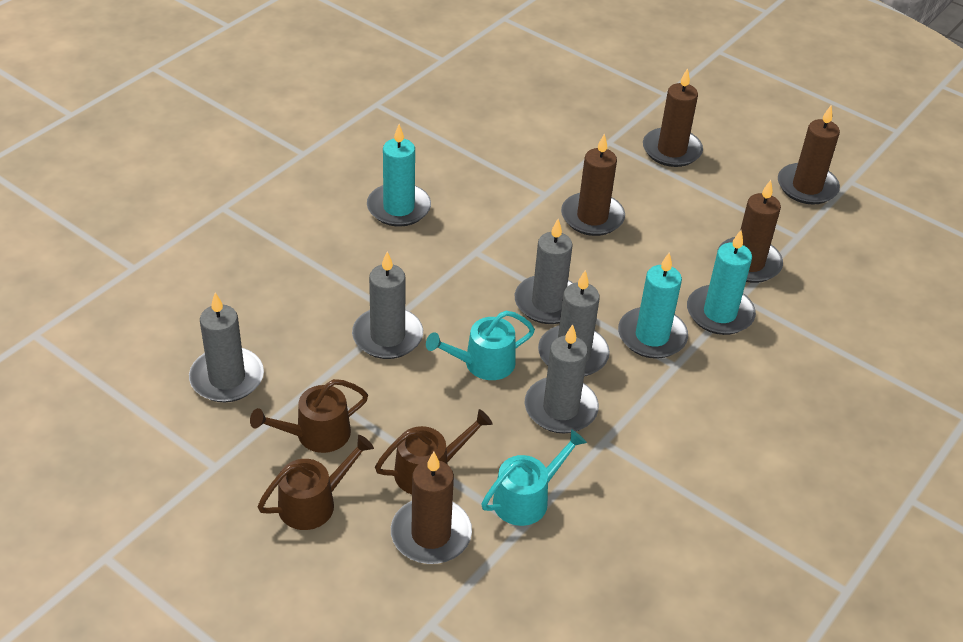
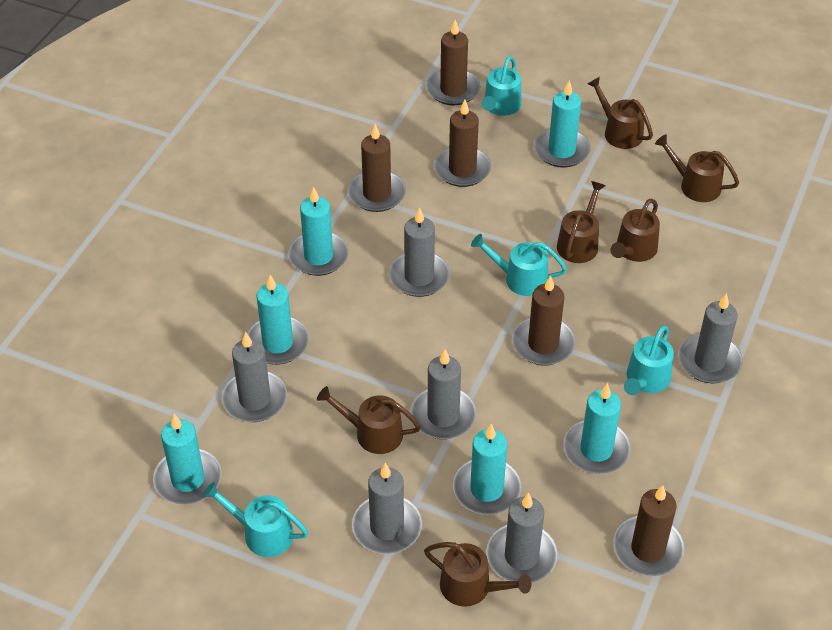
brown watering can: [250,379,368,453] [258,435,374,530] [375,409,493,494] = 3 -> [317,386,421,454] [424,542,531,607] [557,181,606,263] [588,77,653,149] [610,199,660,262] [655,135,739,202] = 6
grey candle: [189,293,264,402] [352,251,423,359] [515,219,573,324] [525,324,599,433] [538,270,610,377] = 5 -> [222,332,287,422] [352,463,422,554] [389,207,450,297] [411,349,476,439] [486,493,558,583] [679,293,743,384] = 6
turquoise candle: [367,124,431,227] [618,252,688,359] [687,230,756,335] = 3 -> [153,414,222,505] [247,275,309,365] [288,186,349,276] [453,424,521,515] [534,80,591,168] [563,383,631,474] = 6
turquoise watering can: [426,311,535,380] [481,429,587,526] = 2 -> [203,482,308,557] [471,234,567,296] [482,56,522,116] [624,326,674,395] = 4

